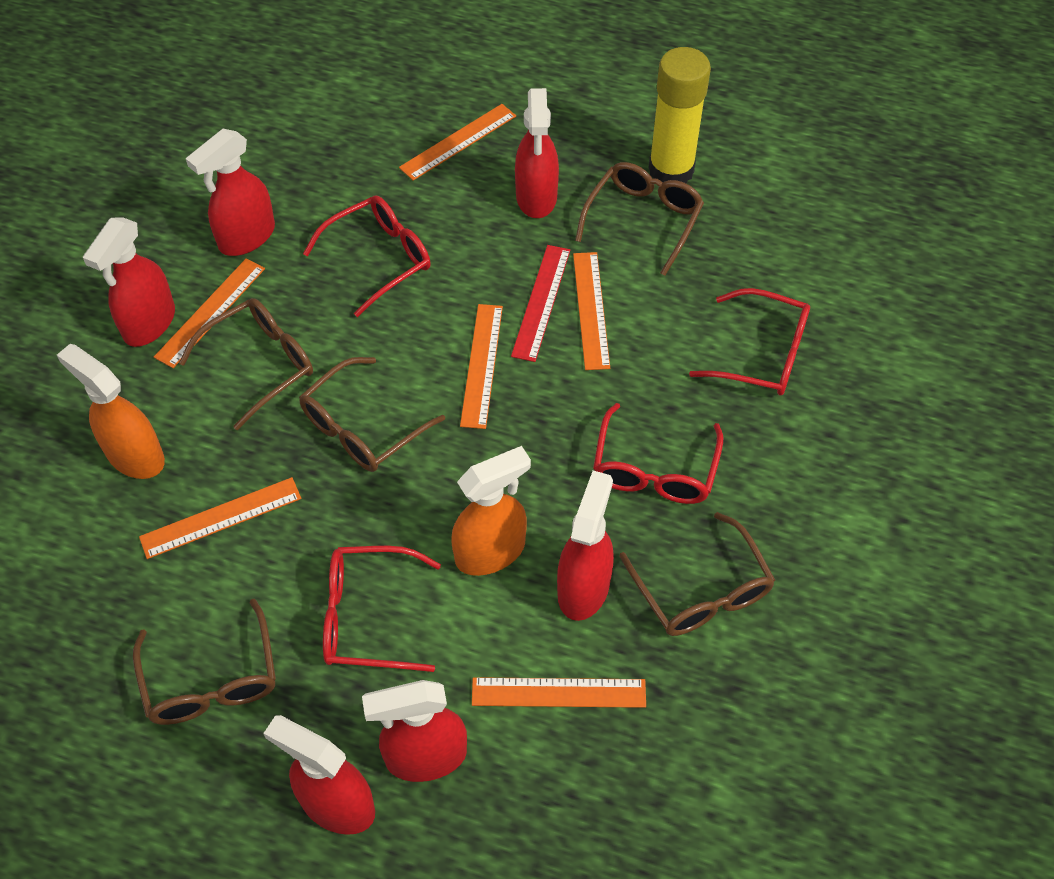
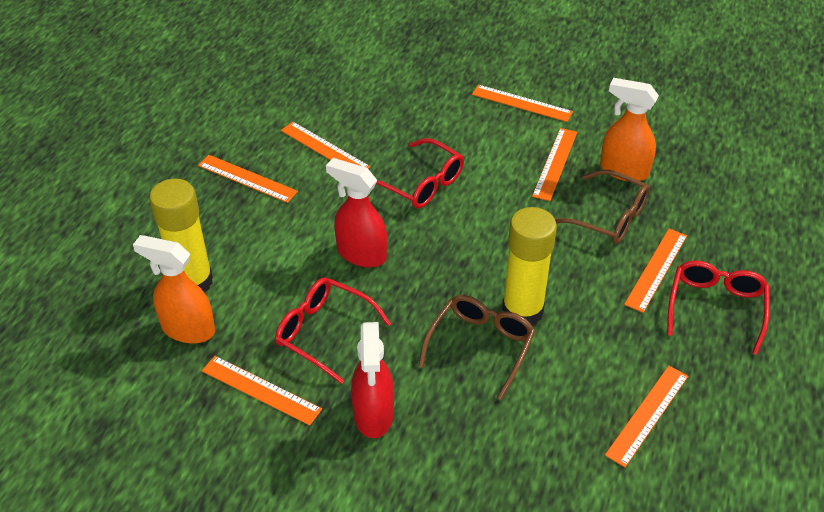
brown glasses: [133,599,276,725] [179,298,313,430] [299,357,445,472] [575,162,704,276] [619,512,775,636] = 5 -> [418,295,535,400] [555,170,650,244] = 2
orange ruler: [139,477,301,559] [154,258,265,368] [399,104,516,181] [460,304,503,429] [472,677,646,708] [573,252,610,370] = 6 -> [198,155,298,203] [202,356,322,426] [281,122,370,169] [472,85,573,122] [532,128,577,201] [605,366,688,467] [624,229,687,313] = 7
red glasses: [303,196,431,317] [323,546,441,672] [593,403,723,504] [689,288,810,396] = 4 -> [275,278,391,384] [376,138,464,209] [667,261,770,355] = 3
red ruler: [511,245,570,362] = 1 -> none = 0
red spray bottle: [83,217,175,347] [186,129,275,256] [263,715,375,835] [362,680,467,782] [515,88,559,218] [557,470,614,621] = 6 -> [326,158,387,268] [351,322,394,438] = 2
yellow glue stick: [648,47,711,184] = 1 -> [149,179,213,293] [502,207,557,325] = 2

